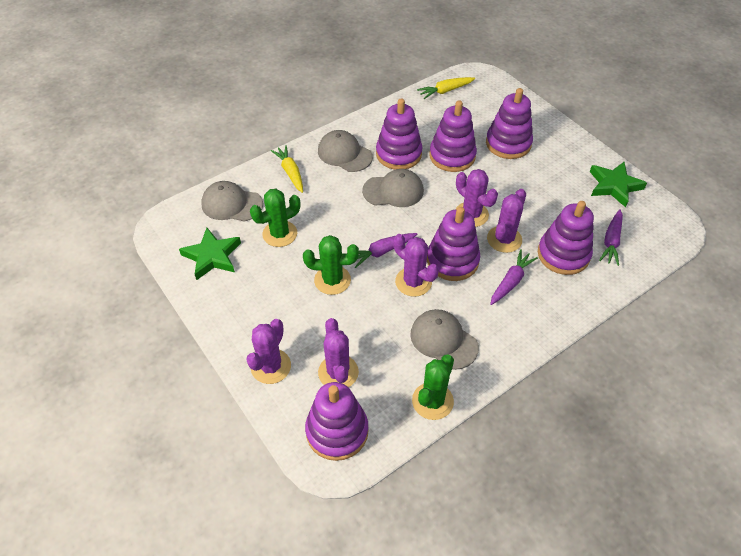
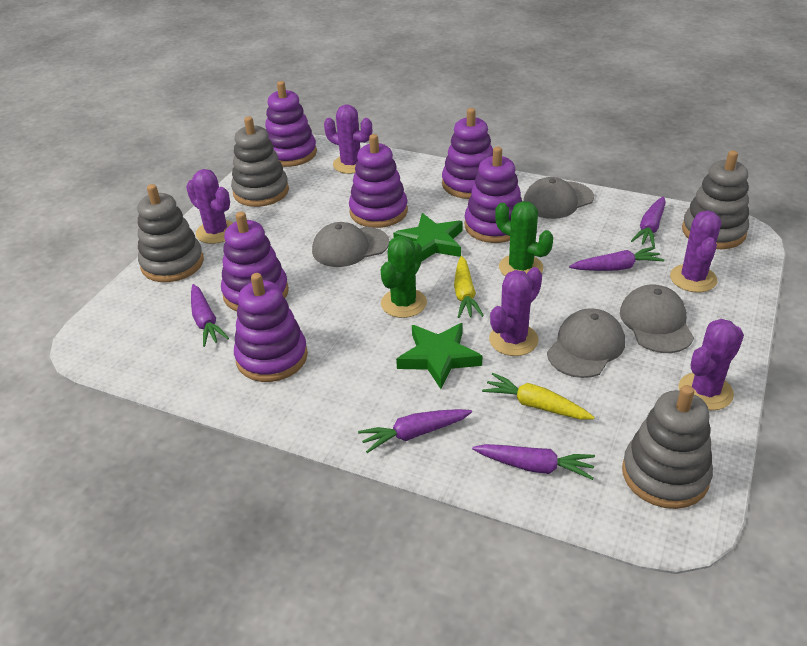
green cactus: [250,189,300,247] [303,235,359,295] [412,354,454,420] = 3 -> [381,236,427,318] [495,201,553,276] = 2
grey stacking toy: none = 0 -> [138,184,204,282] [231,116,289,207] [622,385,713,509] [682,150,749,249] = 4
purple carrot: [355,233,417,268] [490,249,538,305] [599,209,623,266] = 3 -> [191,284,229,347] [358,409,472,453] [472,444,595,480] [569,247,664,271] [631,197,666,247] = 5

